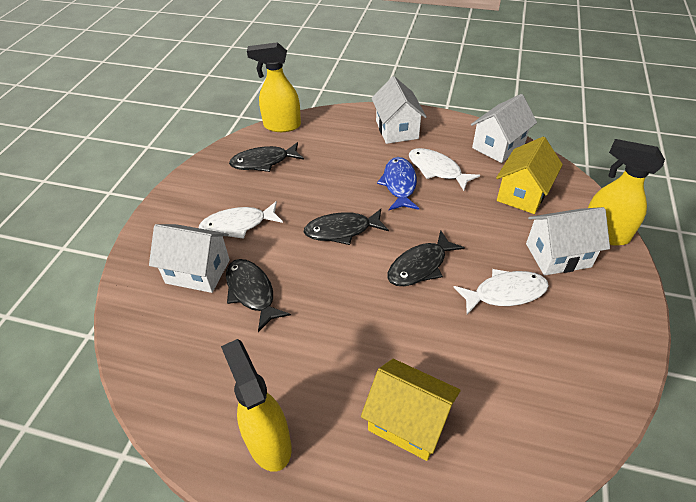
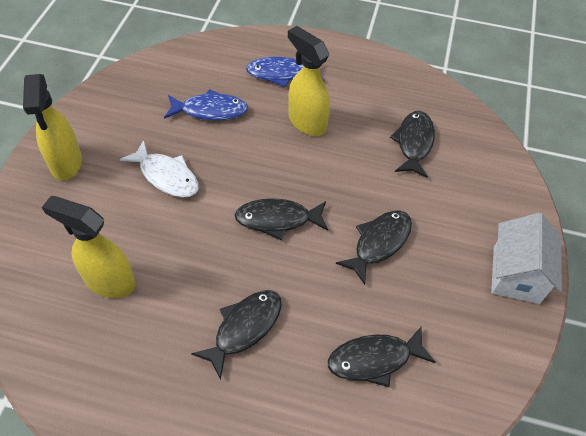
black fish: [226,259,291,332] [229,142,304,172] [304,209,389,245] [387,230,465,286] = 4 -> [191,290,282,380] [234,198,328,241] [328,326,436,387] [336,210,412,285] [390,111,435,178] = 5
blue fish: [377,157,419,210] = 1 -> [164,89,248,121] [246,57,324,87] = 2
white fish: [199,201,283,239] [409,148,480,191] [454,269,549,315] = 3 -> [120,140,199,198] = 1
white house: [149,224,230,293] [371,76,427,144] [471,94,537,163] [526,207,610,275] = 4 -> [491,213,562,304] = 1
yellow house: [361,359,461,461] [496,137,563,214] = 2 -> none = 0

